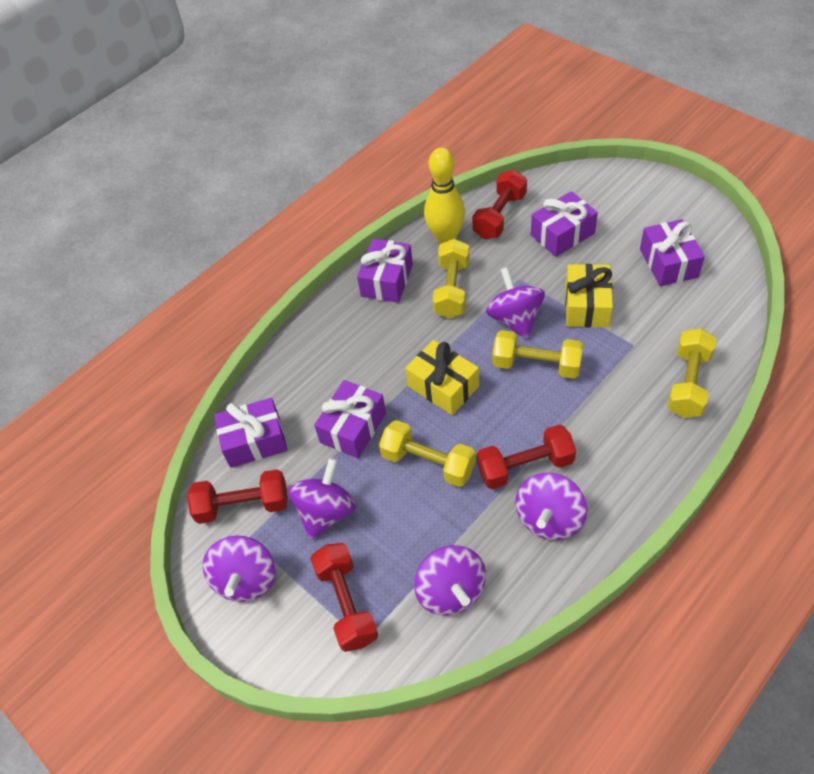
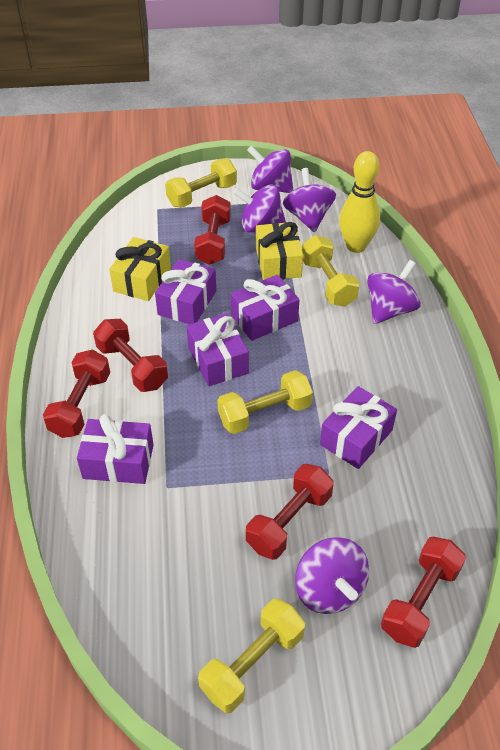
red dumbbell: [187,469,288,524] [310,543,378,652] [472,170,527,239] [477,425,576,489] = 4 -> [43,349,110,438] [93,319,168,392] [194,195,231,265] [246,464,334,560] [381,537,466,648] = 5

